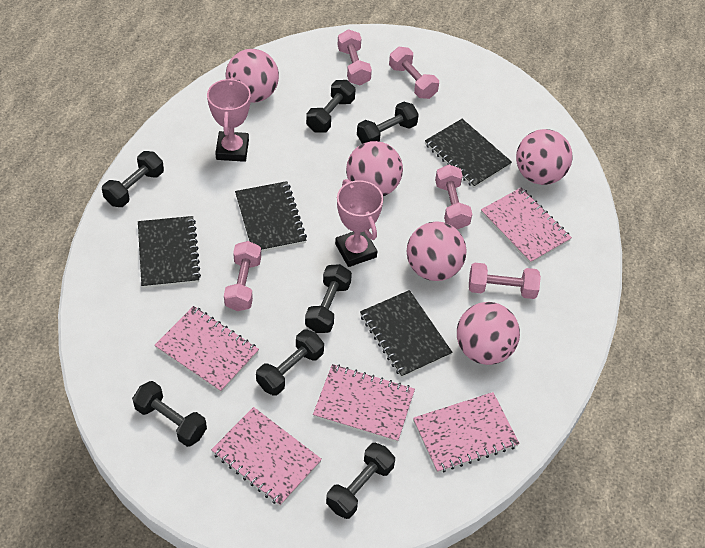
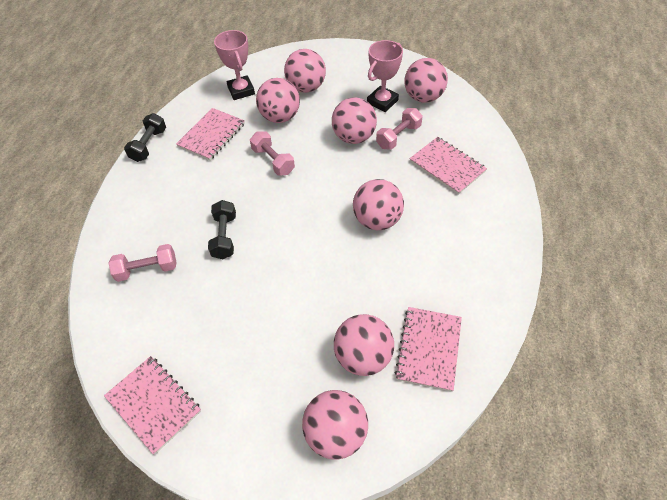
black dumbbell: [102,151,164,207] [132,381,207,447] [256,329,324,396] [305,264,352,333] [306,80,356,133] [326,442,395,519] [357,102,419,144] = 7 -> [124,113,166,162] [208,200,236,259] = 2
black notebook: [138,216,201,288] [235,181,307,252] [360,290,453,378] [425,119,512,188] = 4 -> none = 0
pink ball: [226,49,279,103] [346,141,403,196] [407,221,467,281] [457,302,520,365] [516,129,572,185] = 5 -> [256,78,300,123] [284,49,326,93] [302,390,368,460] [332,97,377,144] [334,314,394,376] [353,179,404,230] [405,58,448,103] = 7
pink dumbbell: [224,241,261,311] [338,29,372,86] [389,47,439,99] [435,165,472,229] [469,263,541,299] = 5 -> [109,244,177,282] [250,131,295,176] [376,108,423,150] = 3
pink notebook: [154,306,259,392] [211,407,322,506] [313,364,415,442] [413,392,520,473] [481,187,572,264] = 5 -> [104,356,201,455] [176,108,245,161] [395,307,462,392] [409,137,487,195] = 4

